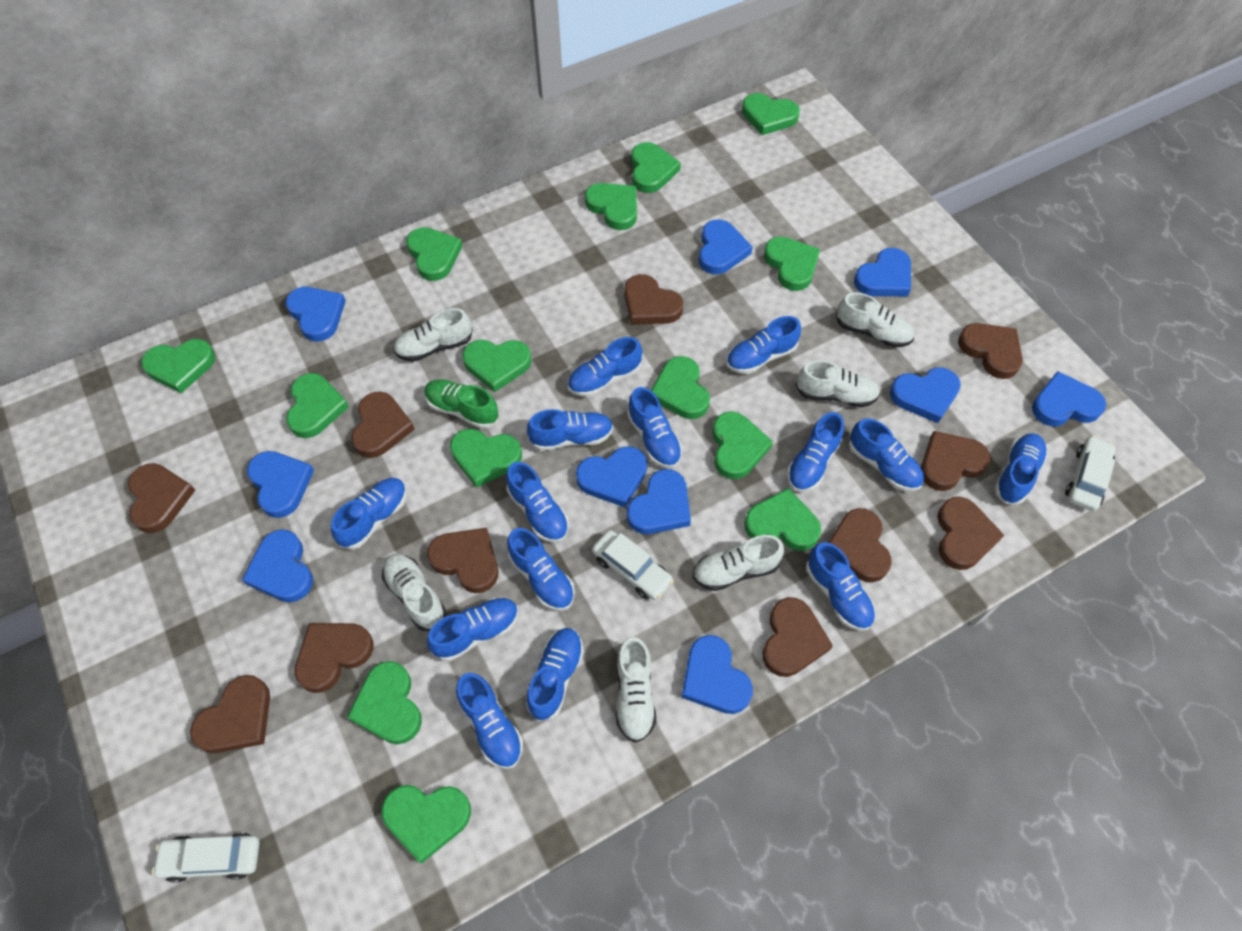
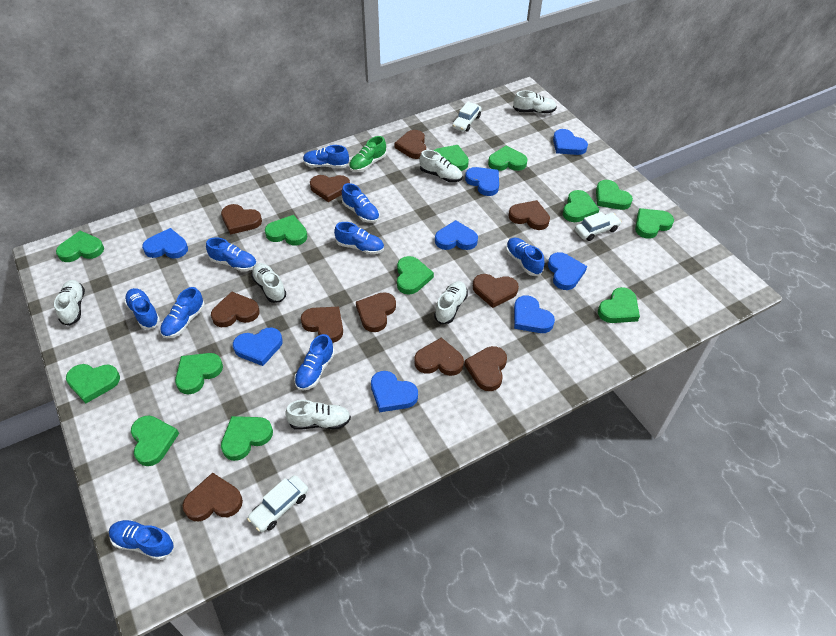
blue heart: [242,529,313,602] [247,451,314,518] [285,287,346,341] [576,446,647,507] [627,469,691,534] [681,635,753,714] [699,220,753,274] [854,248,911,296] [890,367,961,423] [1032,371,1106,427] = 10 -> [142,228,188,259] [233,328,283,366] [371,371,418,412] [435,220,478,250] [465,167,499,196] [514,295,555,333] [548,252,587,290] [553,129,588,155] = 8
blue shoe: [331,478,407,549] [427,598,519,661] [456,673,523,769] [506,462,569,543] [507,528,575,611] [526,628,584,721] [527,409,613,451] [568,337,642,397] [627,387,683,468] [726,316,801,374] [787,412,844,492] [806,542,876,631] [849,418,924,491] [994,433,1047,505] = 14 -> [109,520,174,560] [124,288,160,330] [160,287,205,338] [206,237,257,271] [294,334,335,391] [303,145,349,168] [334,222,384,254] [342,183,380,223] [506,238,545,276] = 9
green heart: [141,339,215,393] [286,373,349,438] [347,661,422,744] [381,785,471,864] [406,227,463,281] [450,429,522,488] [462,340,531,392] [585,183,637,230] [631,142,681,193] [651,356,710,419] [712,412,773,479] [742,93,800,135] [745,488,821,551] [764,236,820,291] = 14 -> [56,231,104,262] [66,364,120,403] [131,416,179,466] [175,353,223,394] [221,416,273,461] [265,215,307,246] [397,256,434,295] [434,145,469,171] [488,146,528,171] [563,190,600,222] [596,180,633,210] [598,287,640,323] [635,208,674,238] = 13

